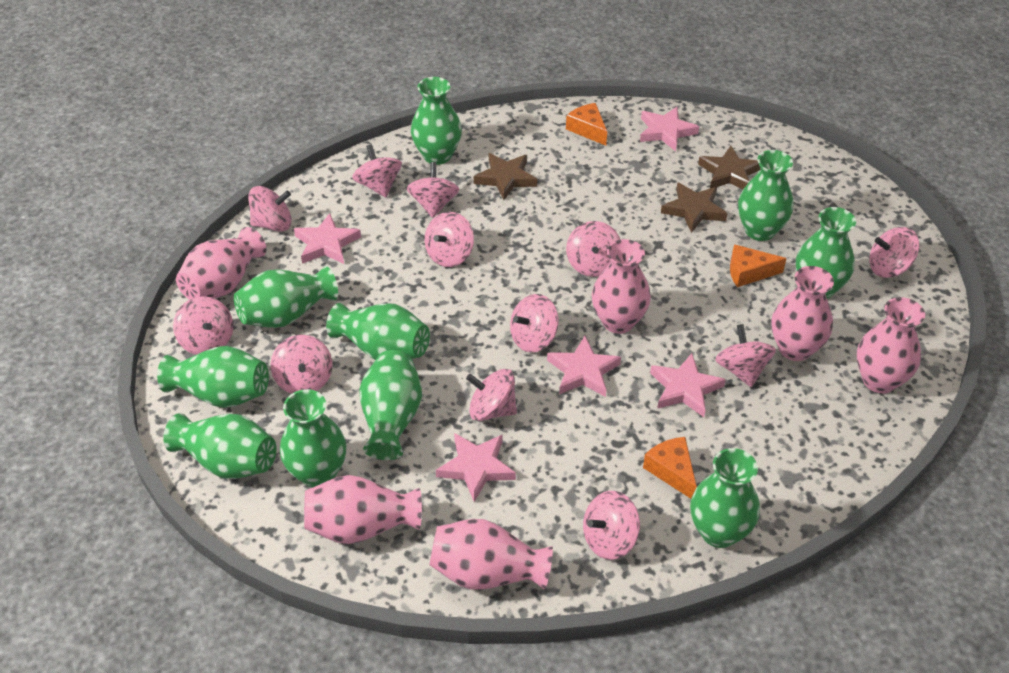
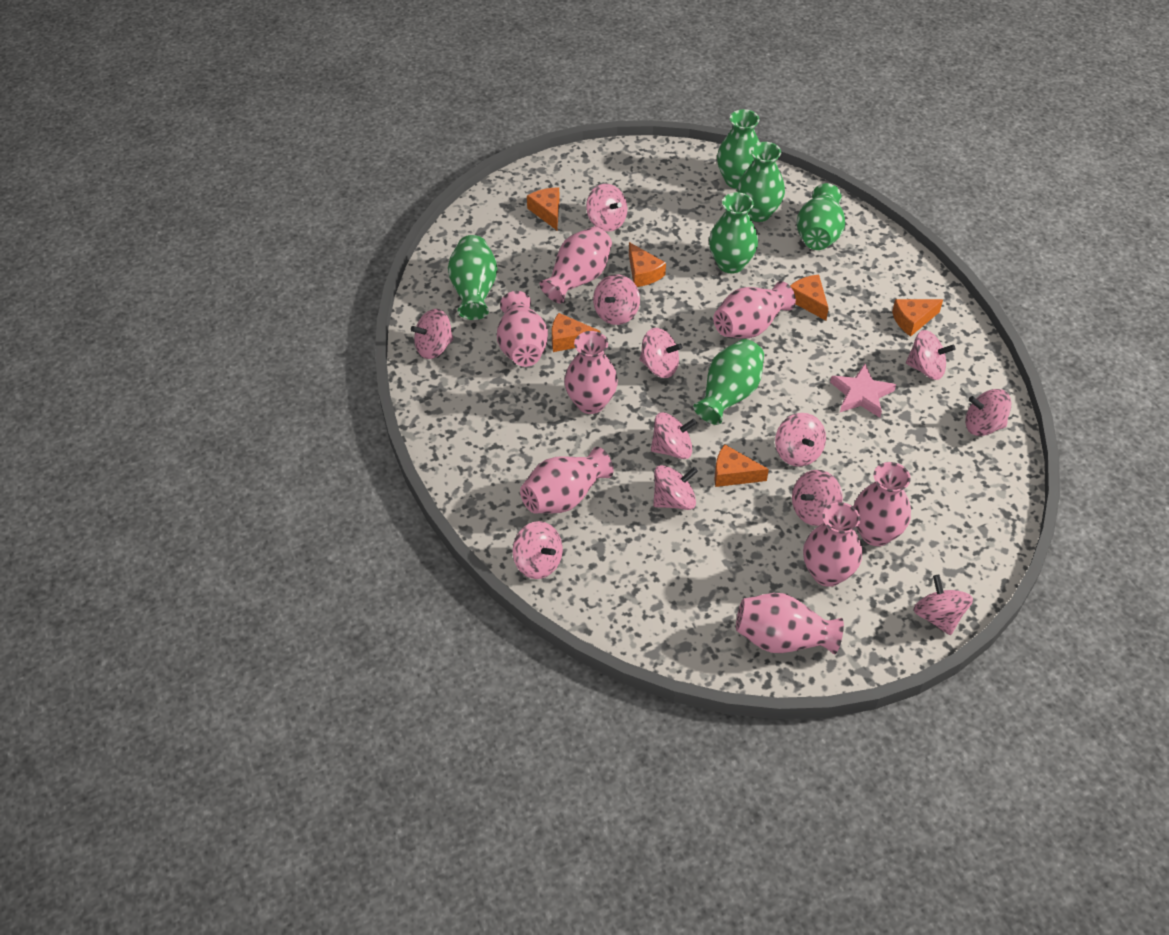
brown star: [474,153,537,200] [661,182,727,233] [698,146,761,189] = 3 -> none = 0
green vase: [157,346,269,408] [163,413,276,479] [234,266,338,328] [280,389,346,488] [326,303,430,360] [359,350,422,460] [411,77,462,165] [690,448,760,548] [738,150,793,241] [796,207,856,299] = 10 -> [448,235,498,320] [693,339,764,425] [709,192,758,273] [717,109,760,189] [737,142,785,222] [797,183,845,250] = 6
orange cheese: [566,103,607,146] [643,437,697,499] [730,244,787,287] = 3 -> [527,188,560,230] [552,313,600,352] [629,242,666,287] [714,444,769,487] [790,275,829,321] [892,299,943,337] = 6
pink star: [294,213,361,264] [436,433,516,502] [547,336,621,397] [640,107,699,151] [650,353,726,417] = 5 -> [830,364,896,418] = 1
pink vase: [176,227,266,299] [304,475,422,544] [429,519,553,590] [592,239,651,334] [771,266,834,361] [857,297,925,394] = 6 -> [497,291,548,367] [520,447,613,513] [540,226,612,304] [564,331,618,414] [713,281,796,338] [736,593,844,655] [803,502,862,587] [853,462,911,546] = 8

